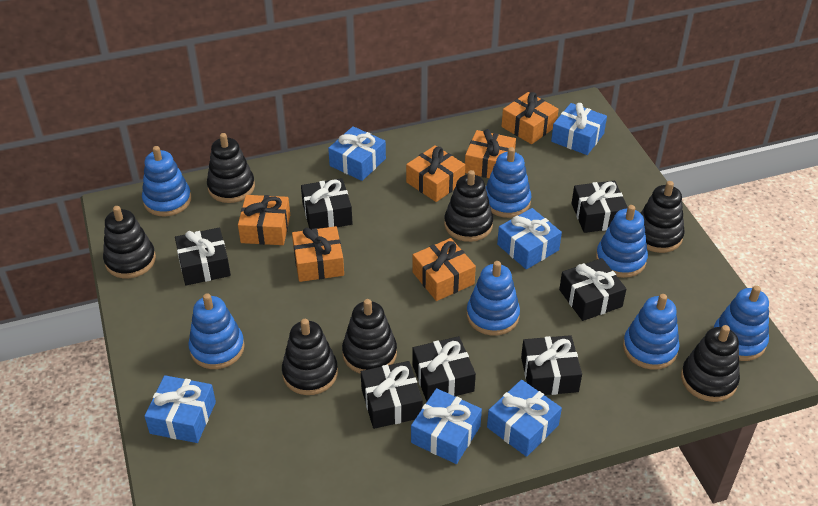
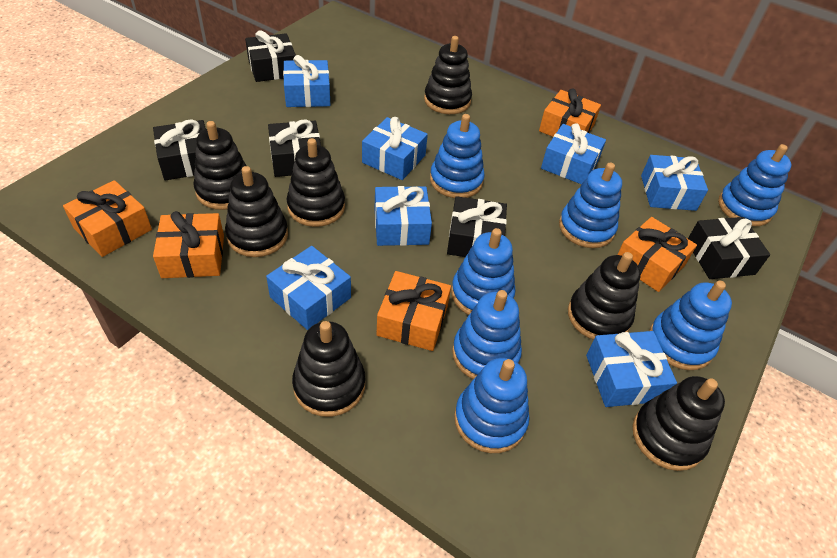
black gift: [175,228,231,285] [301,178,353,230] [361,361,423,429] [413,336,476,401] [521,335,582,395] [559,258,626,321] [572,180,628,233] = 7 -> [153,119,206,180] [245,30,296,82] [268,119,321,177] [447,196,507,257] [688,217,770,279] = 5
blue gift: [144,375,216,443] [328,126,386,181] [411,388,482,464] [487,380,562,457] [497,208,562,269] [551,103,607,155] = 6 -> [266,246,351,330] [283,55,330,107] [362,117,428,180] [375,186,432,246] [541,123,606,184] [586,331,677,407] [641,155,708,211] = 7
orange gift: [238,195,290,245] [292,226,344,282] [406,145,465,202] [413,238,476,301] [465,129,516,178] [501,92,559,144] = 6 -> [63,180,152,257] [153,211,224,278] [376,271,451,351] [539,89,601,137] [617,217,697,292] = 5

